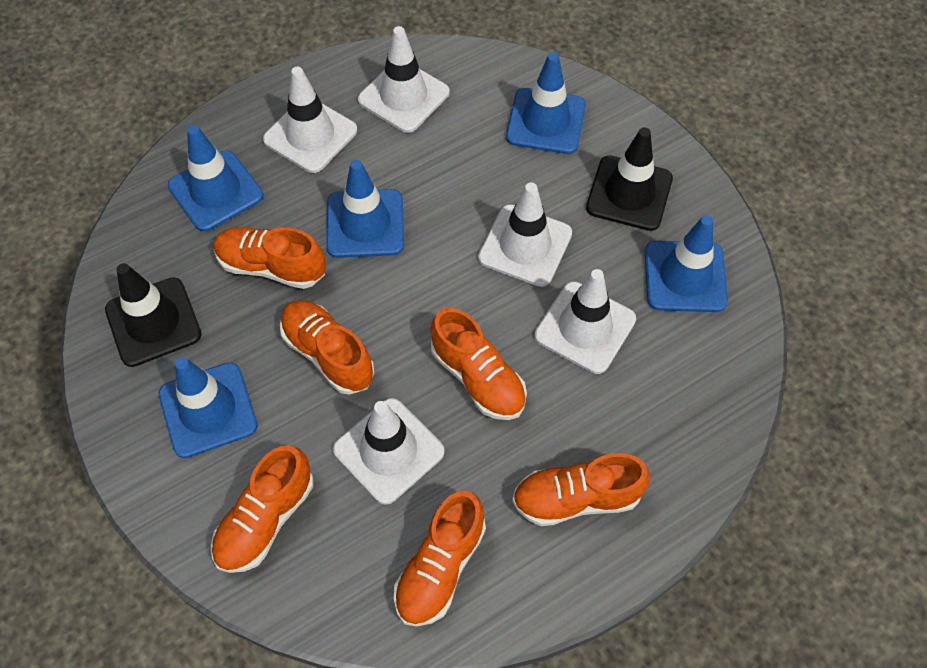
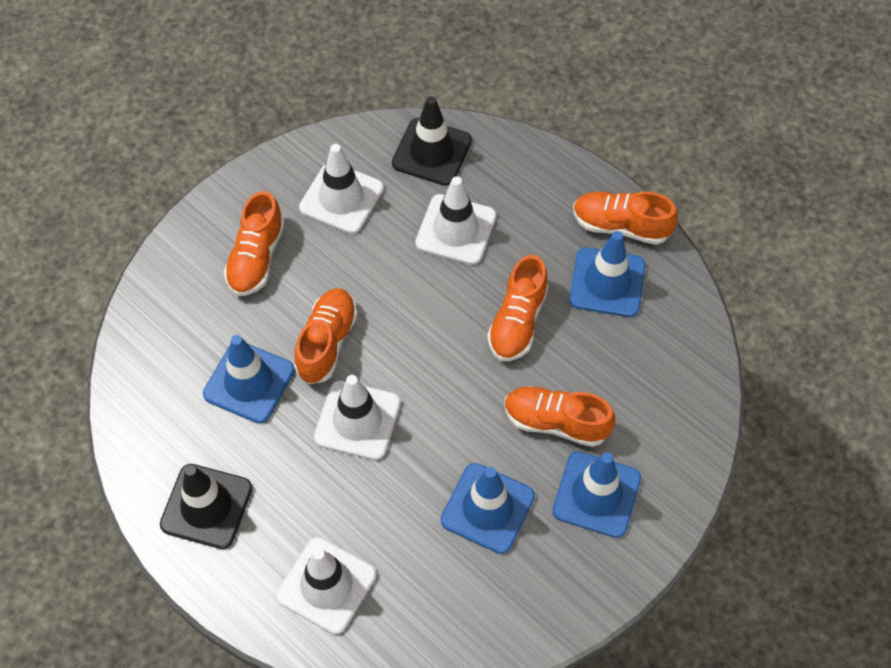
blue traffic cone: [159,357,258,458] [168,125,264,232] [326,160,404,258] [506,52,586,154] [645,215,728,312] = 5 -> [203,335,294,423] [441,463,535,554] [553,451,641,538] [569,231,646,317] = 4
orange shoe: [211,445,313,573] [214,227,326,289] [280,300,374,395] [394,491,486,627] [431,308,527,420] [512,453,650,526] = 6 -> [224,191,285,296] [294,288,358,384] [487,255,549,361] [504,386,615,447] [573,192,678,245] = 5
white traffic cone: [263,67,357,173] [333,398,445,505] [358,26,450,133] [478,182,572,287] [534,269,636,374] = 5 -> [277,537,376,634] [299,144,384,234] [314,375,401,460] [415,176,496,265] = 4

